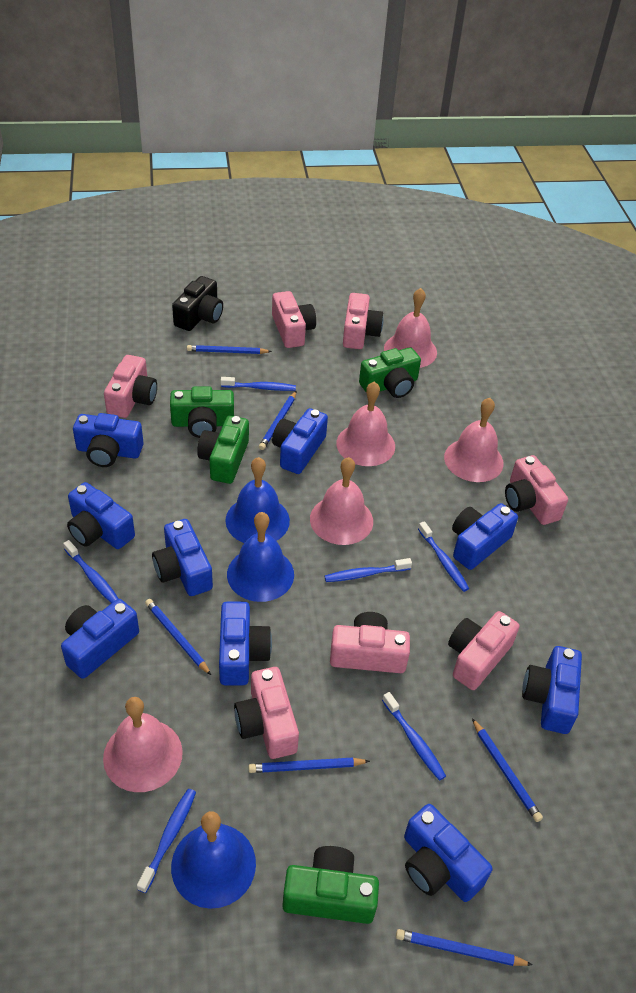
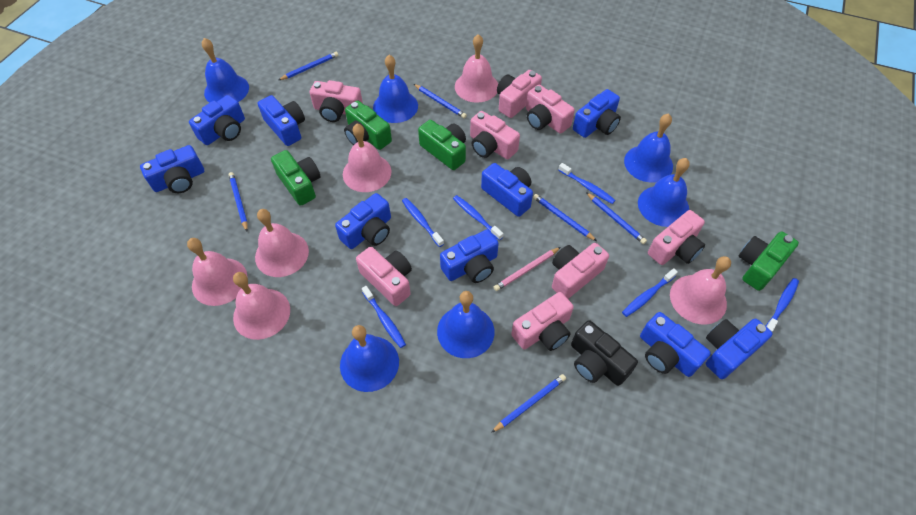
blue bell: [171,811,256,909] [225,457,290,543] [227,512,294,602] = 3 -> [202,38,249,103] [340,325,399,392] [373,55,418,123] [437,291,495,358] [624,114,673,183] [638,158,689,227] = 6
pink bell: [103,697,183,792] [310,457,373,545] [336,382,395,466] [384,288,437,368] [444,398,503,482] = 5 -> [187,238,248,306] [233,272,290,340] [255,209,309,277] [343,124,391,192] [455,34,498,103] [670,256,731,325] = 6
pink camera: [104,355,157,418] [234,667,299,759] [272,291,316,348] [330,612,410,673] [343,293,384,349] [448,611,520,690] [505,455,568,525] = 7 -> [310,80,363,122] [356,247,412,306] [470,111,520,159] [497,70,542,118] [511,292,574,351] [526,85,575,133] [552,243,609,299] [648,210,705,265] = 8
pink pencil: none = 0 -> [494,247,561,291] = 1

